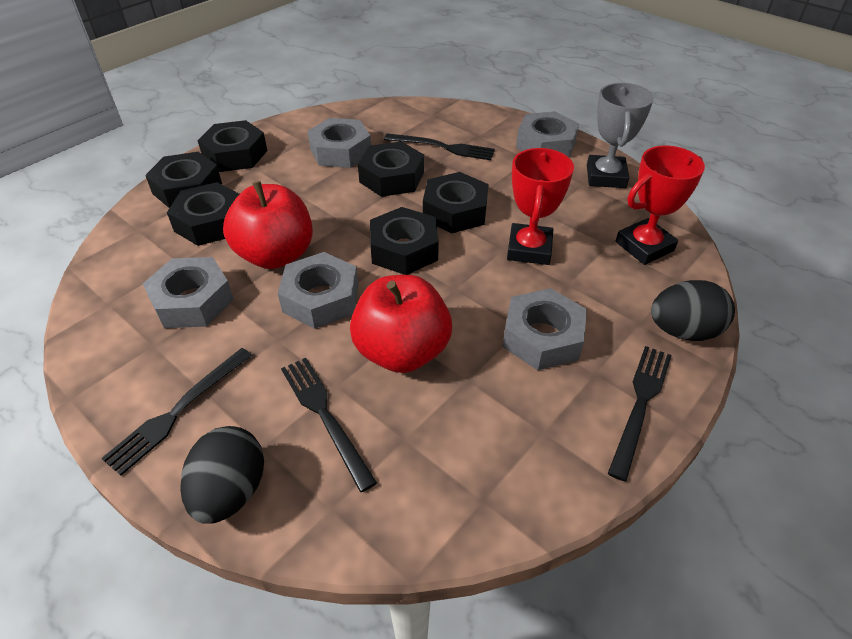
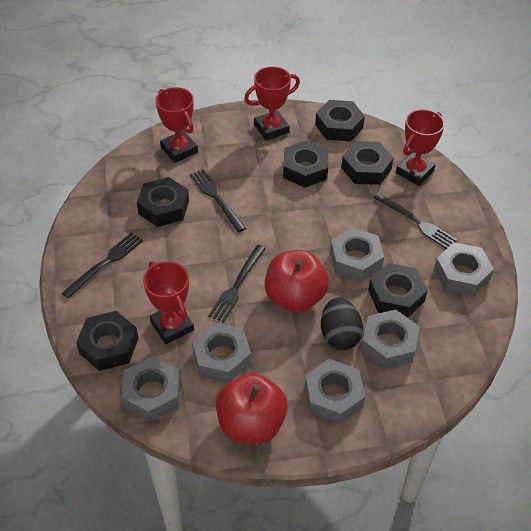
black egg: [180,426,264,524] [651,280,735,341] = 2 -> [321,298,363,350] = 1
grey nut: [143,257,234,328] [278,252,358,329] [308,118,371,168] [503,288,587,370] [516,111,579,158] = 5 -> [121,356,180,422] [192,322,251,383] [304,359,365,424] [330,227,384,281] [361,309,420,369] [434,243,494,296] = 6
grey trophy: [587,83,654,188] = 1 -> none = 0
red trophy: [507,148,574,265] [615,145,705,265] = 2 -> [143,261,194,344] [156,87,198,163] [244,67,300,140] [396,109,445,186] = 4

